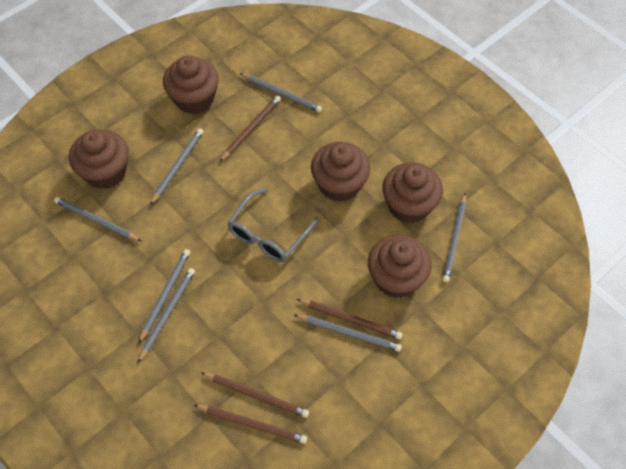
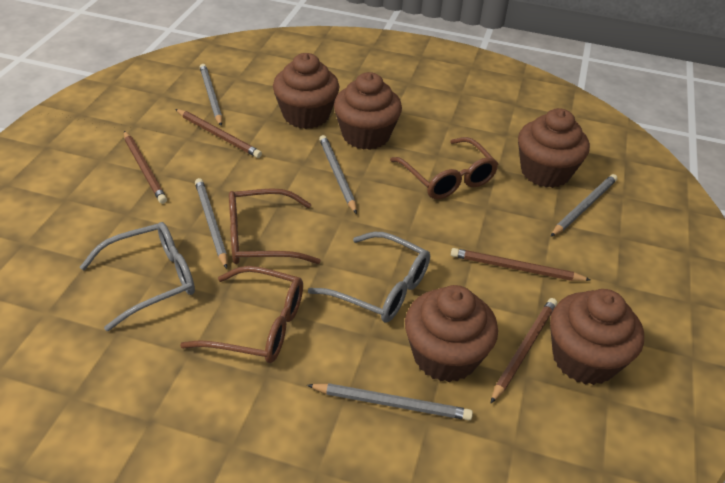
brown glasses: none = 0 -> [180,266,303,363] [229,188,321,264] [390,137,498,199] = 3
grey glasses: [227,188,319,262] = 1 -> [80,222,195,331] [308,232,430,323] = 2
grey pencil: [54,197,141,241] [138,249,190,344] [138,268,195,363] [150,128,203,205] [240,73,322,113] [294,314,402,352] [442,193,466,282] = 7 -> [195,178,228,269] [200,64,222,126] [307,383,473,420] [319,135,357,214] [550,174,617,237] = 5

